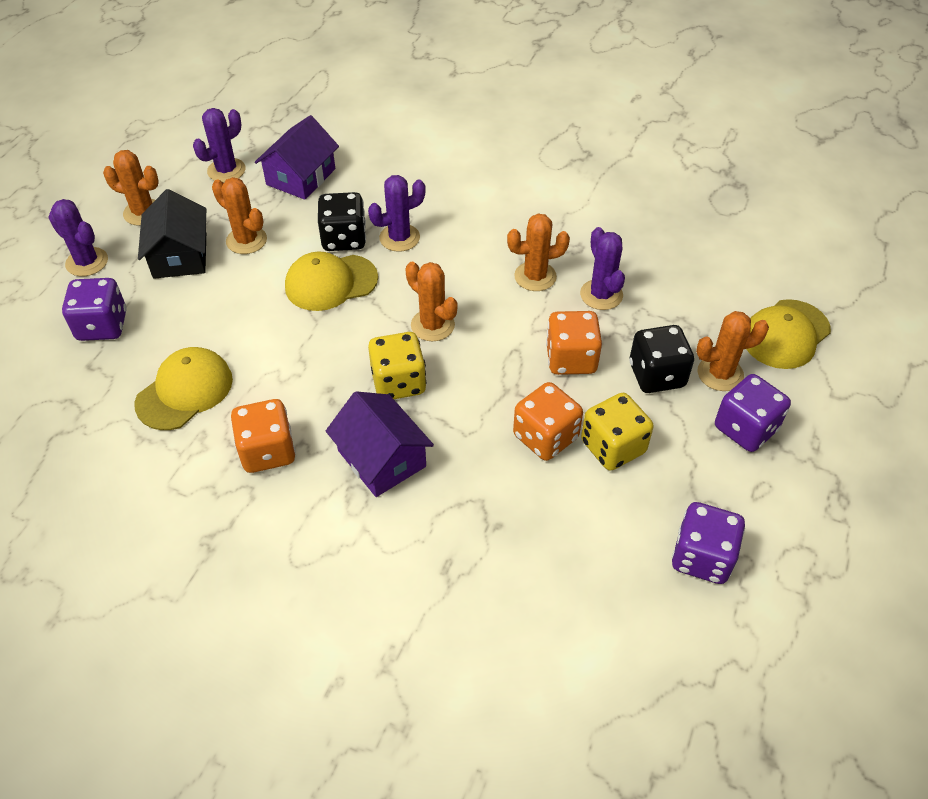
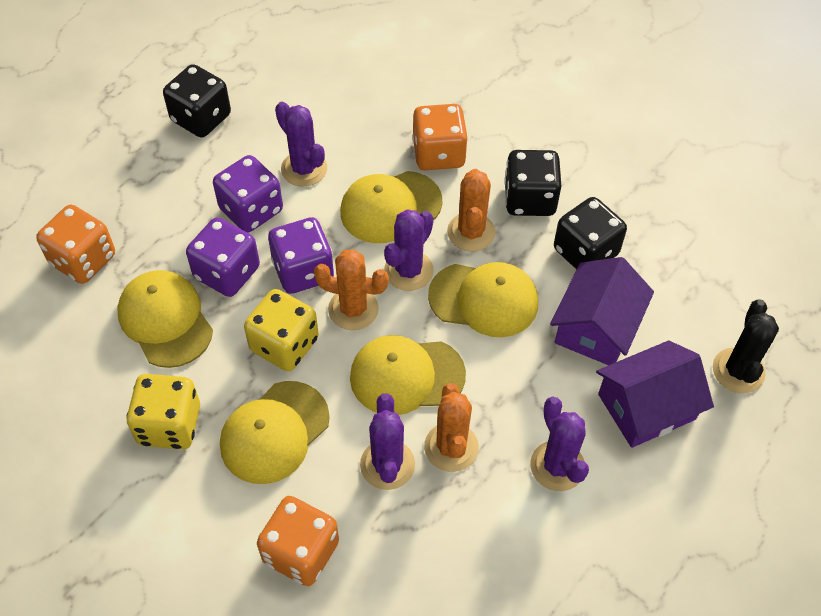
black cactus: none = 0 -> [713,299,779,393] = 1
black dice: [318,192,366,251] [630,325,694,393] = 2 -> [163,64,231,138] [504,150,561,216] [554,197,627,270] = 3
black house: [138,189,206,279] = 1 -> none = 0
orange cactus: [103,150,159,226] [212,177,267,254] [405,262,458,341] [507,213,570,291] [696,311,769,391] = 5 -> [314,249,389,330] [424,383,479,472] [447,169,496,251] = 3
yellow cap: [134,347,233,430] [285,252,378,311] [747,299,831,369] = 3 -> [117,270,213,368] [220,381,330,484] [340,171,442,243] [350,335,466,415] [428,262,538,337] = 5

